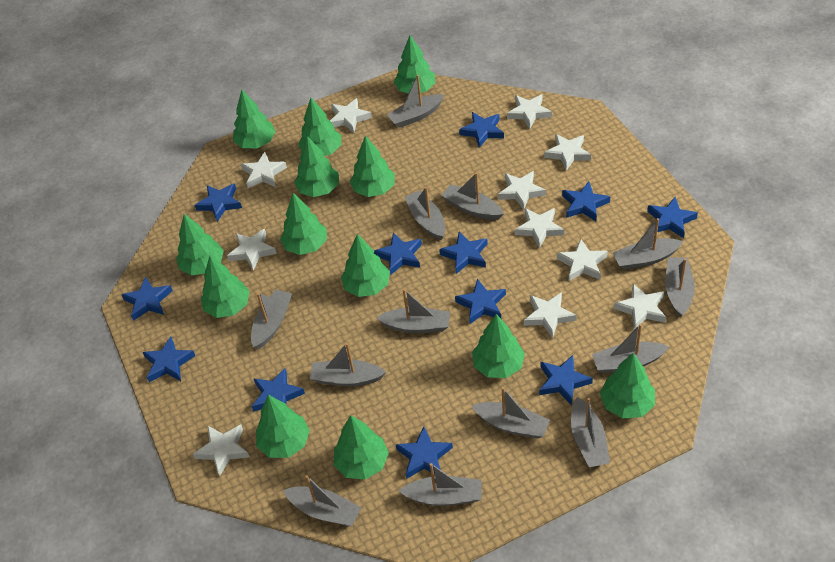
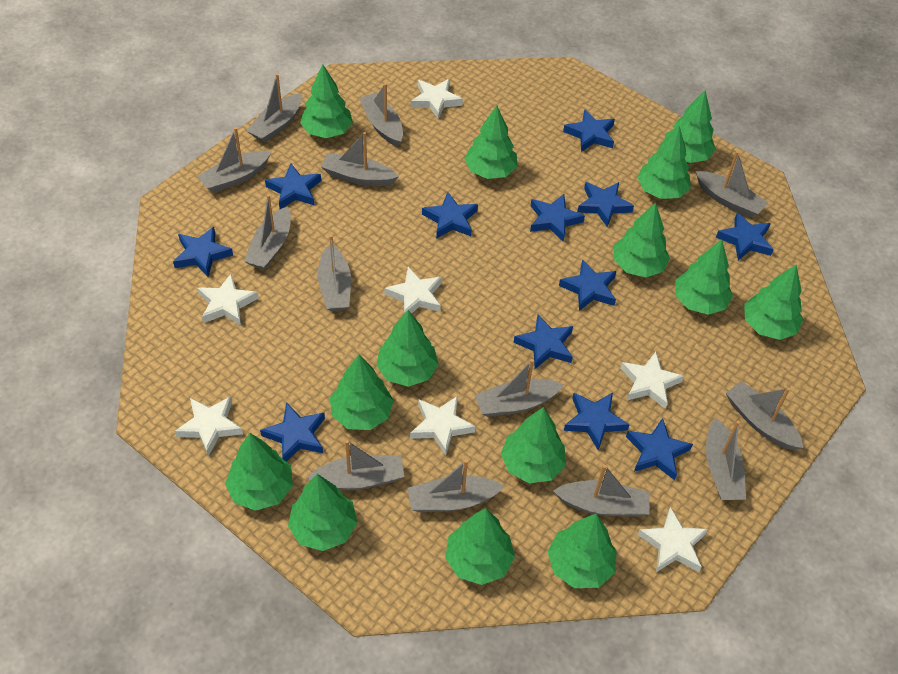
green tree: [177,214,224,275] [201,256,250,318] [233,90,276,148] [256,395,310,458] [280,193,327,255] [294,136,339,197] [298,98,341,156] [334,415,389,480] [341,234,390,297] [350,135,395,197] [394,35,435,94] [472,314,525,378] [600,353,655,418] = 13 -> [225,433,293,511] [288,474,357,551] [300,64,353,138] [330,354,394,430] [376,310,439,387] [445,508,515,585] [465,105,517,179] [501,407,566,483] [548,514,616,588] [614,202,670,278] [637,126,691,199] [664,91,716,163] [675,239,733,315] [744,265,803,340] = 14
white star: [193,425,250,476] [227,229,277,271] [241,152,287,188] [330,98,372,133] [498,171,546,210] [507,94,552,129] [515,208,564,248] [524,292,576,338] [544,134,591,171] [557,239,608,281] [614,284,666,330] = 11 -> [175,396,243,456] [197,274,259,326] [384,267,442,314] [410,396,476,456] [411,79,463,120] [620,352,684,409] [638,507,708,572] = 7

